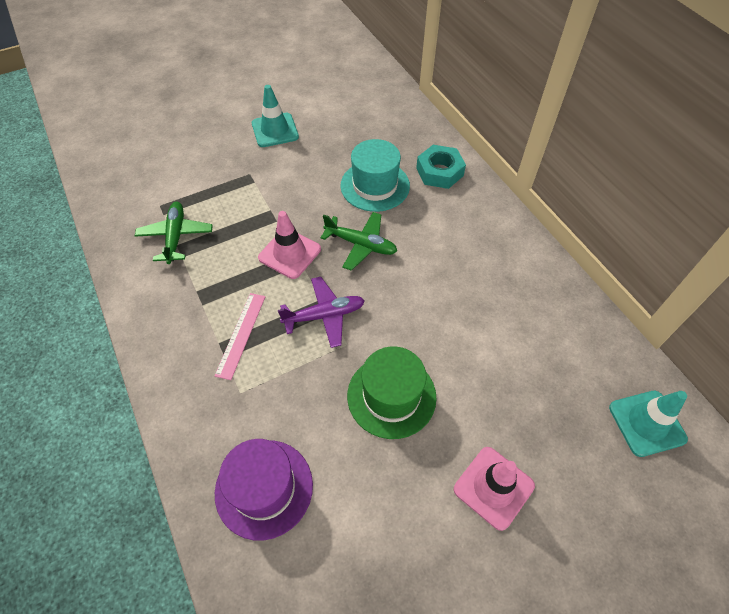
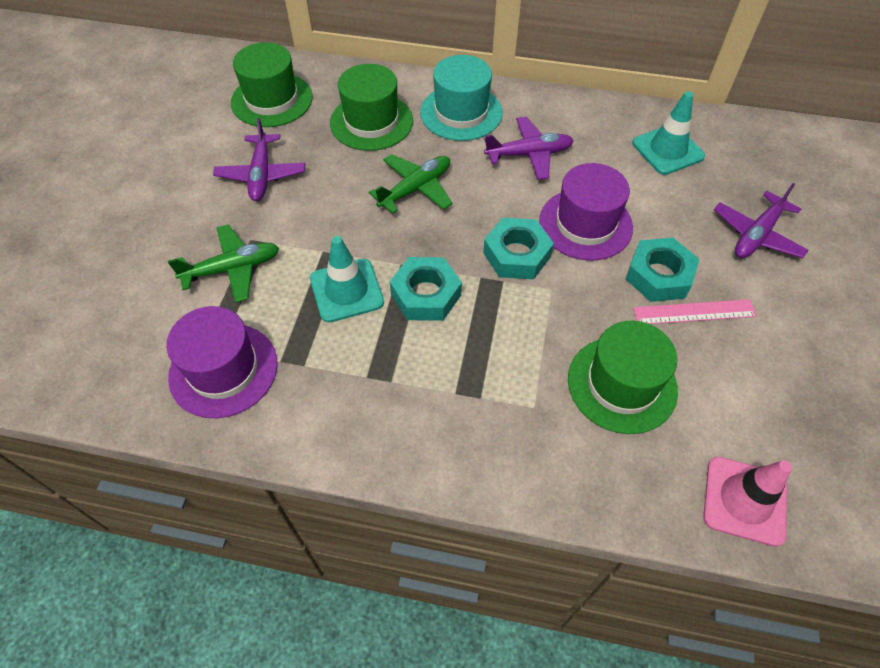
green hat: [347,346,437,439] = 1 -> [231,42,313,127] [330,64,413,151] [568,321,678,434] = 3
pink traffic cone: [258,211,321,279] [454,447,535,531] = 2 -> [703,457,792,547] = 1
purple hat: [215,439,313,541] = 1 -> [166,306,278,418] [539,163,633,261] = 2
purple plane: [278,277,365,348] = 1 -> [213,118,305,201] [484,117,574,180] [714,183,809,258] = 3
turquoise nut: [416,145,466,189] = 1 -> [390,257,462,321] [483,218,554,279] [626,237,699,302] = 3

